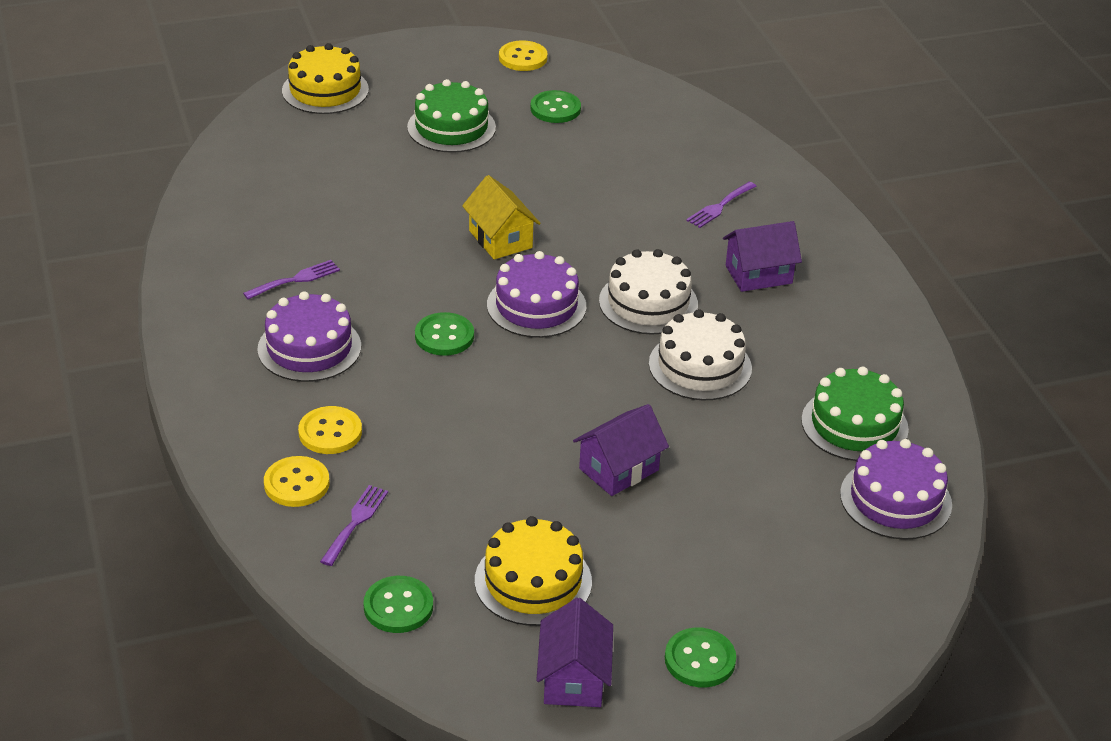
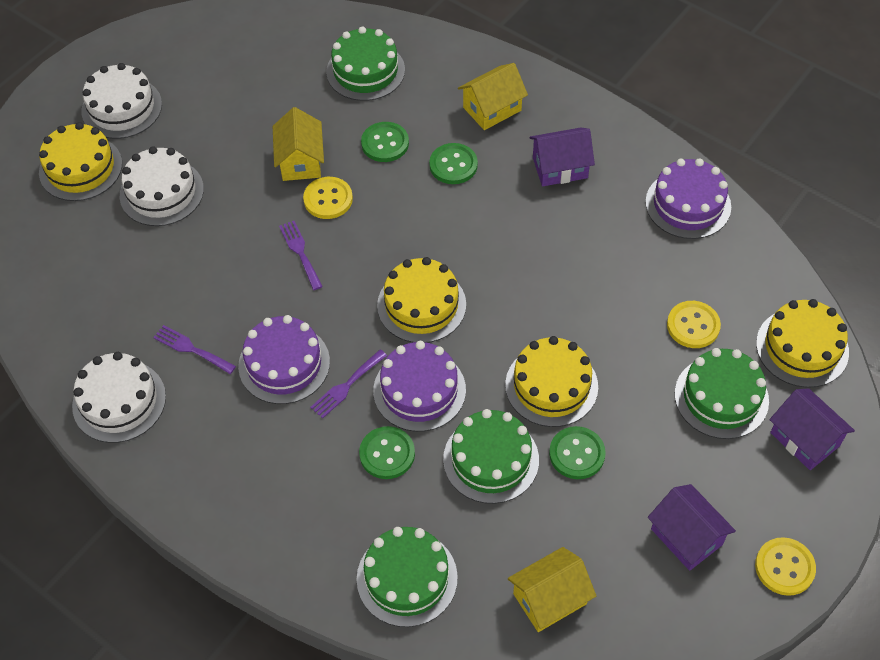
green cake: [407,79,496,153] [801,367,909,461] = 2 -> [326,27,405,101] [357,527,458,627] [443,409,539,504] [675,348,769,439] = 4
white cake: [599,249,698,335] [649,309,752,400] = 2 -> [72,352,166,443] [81,63,162,139] [120,146,204,226] = 3
yellow cake: [282,43,369,114] [475,516,592,626] = 2 -> [39,122,122,201] [377,257,466,343] [505,336,598,427] [756,299,849,388] = 4
yellow house: [462,175,541,259] = 1 -> [273,107,324,181] [458,63,528,130] [508,547,596,632] = 3

